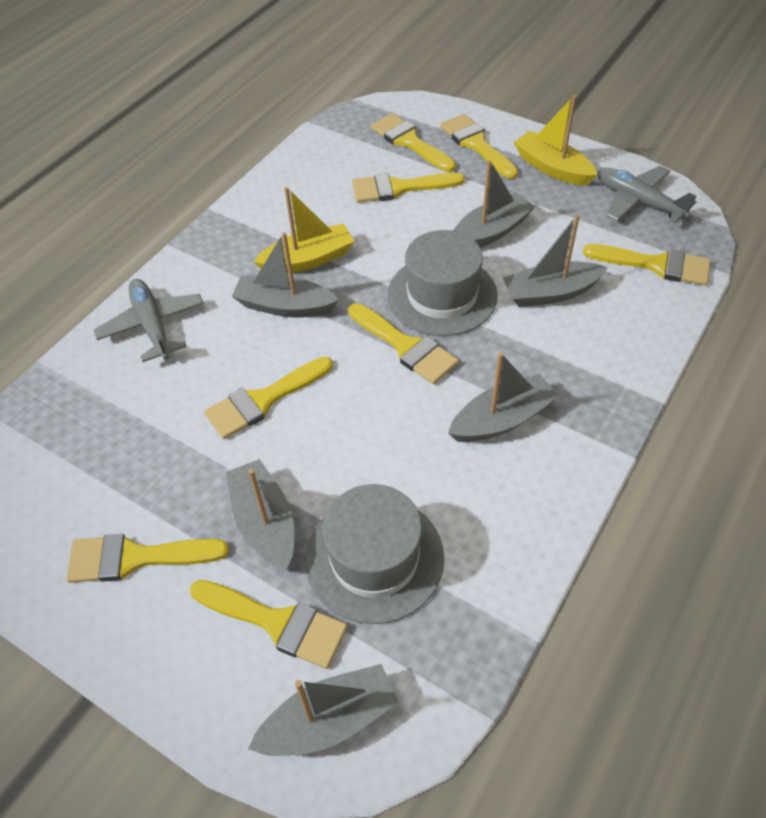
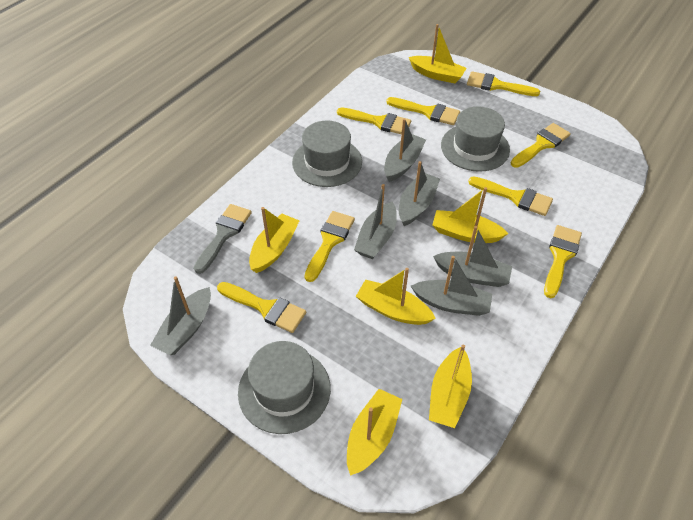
grey brush: none = 0 -> [194,204,252,274] = 1
grey hat: [305,484,444,624] [387,230,498,336] = 2 -> [238,341,331,434] [292,120,362,187] [441,106,510,172] = 3
grey plane: [94,279,204,362] [597,166,696,224] = 2 -> none = 0
yellow boat: [253,187,354,273] [513,95,597,186] = 2 -> [249,207,300,273] [347,389,402,476] [356,268,436,325] [409,24,467,83] [429,344,472,428] [432,187,508,243] = 6

